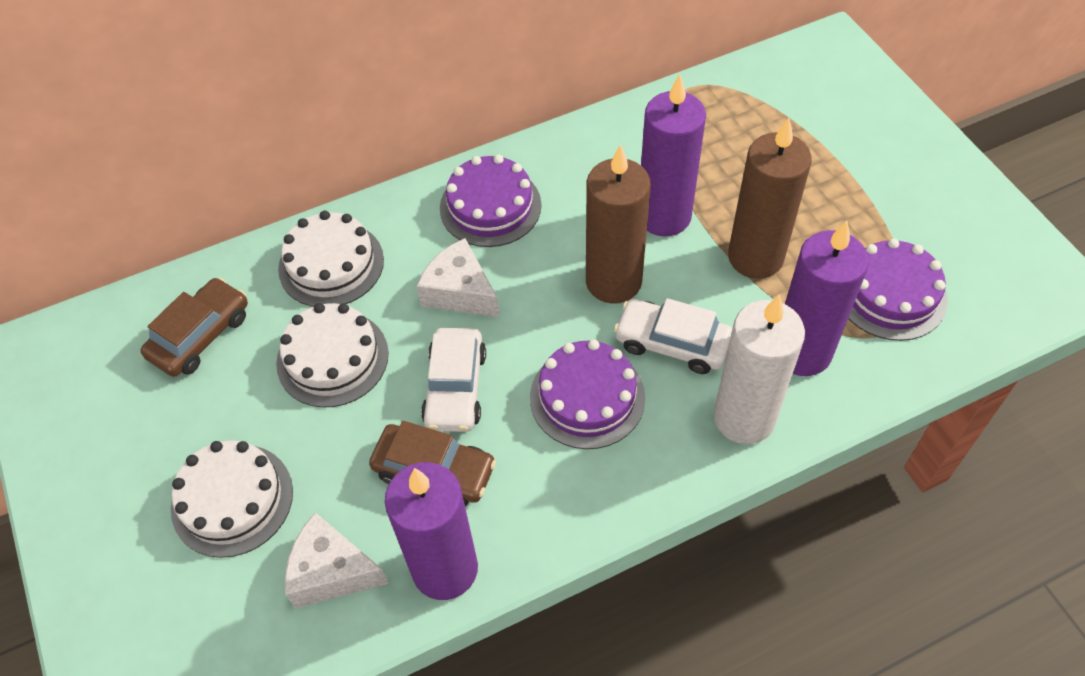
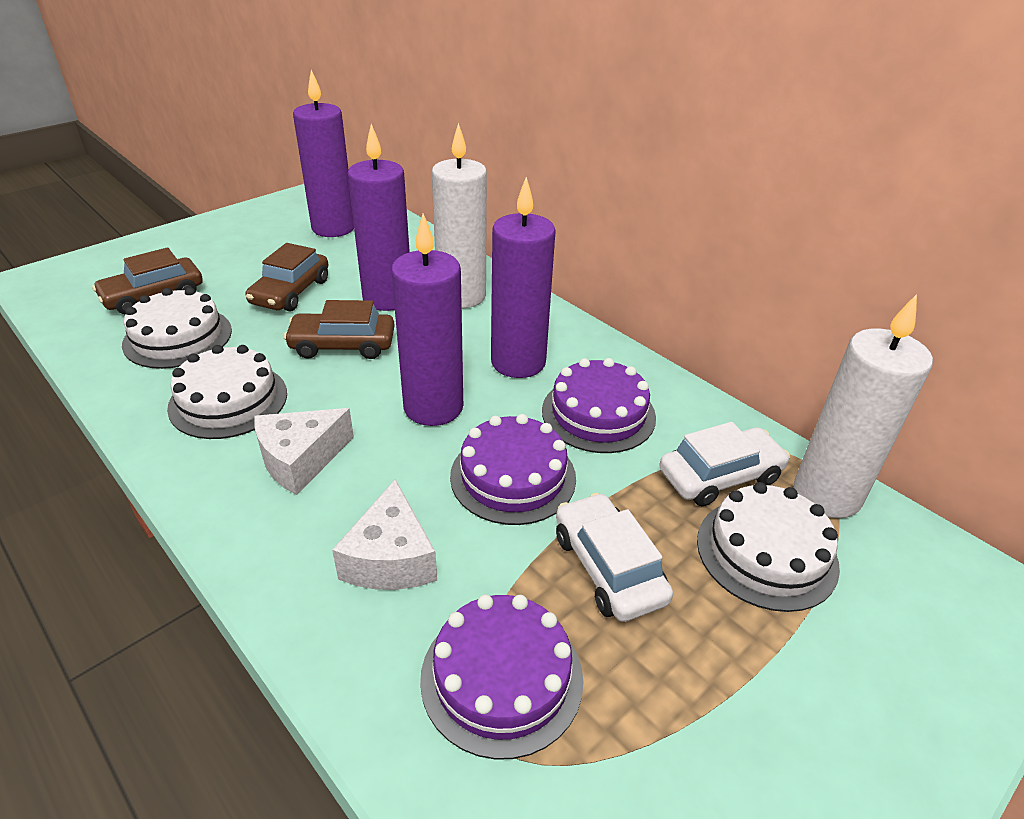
brown candle: [586,144,651,304] [728,118,812,279] = 2 -> none = 0
brown car: [140,277,248,377] [369,421,496,506] = 2 -> [92,247,203,315] [246,243,328,311] [284,300,395,359] = 3
purple candle: [385,462,478,600] [641,74,706,237] [785,221,869,376] = 3 -> [293,70,354,237] [347,124,410,311] [391,214,463,426] [491,177,556,378] = 4
white candle: [714,295,805,444] = 1 -> [432,123,487,308] [794,294,933,518] = 2

